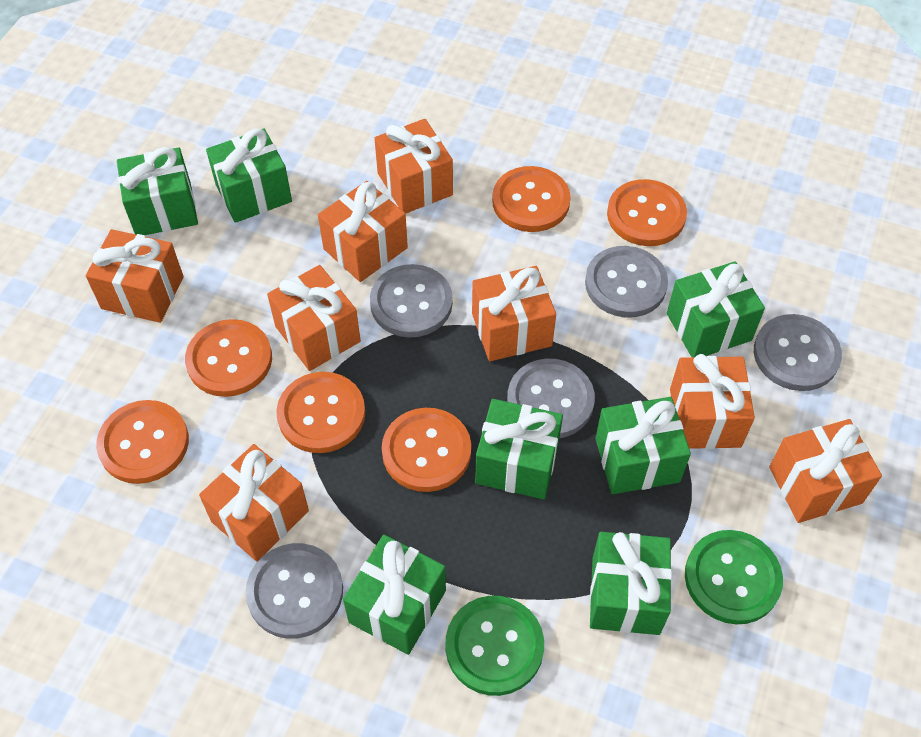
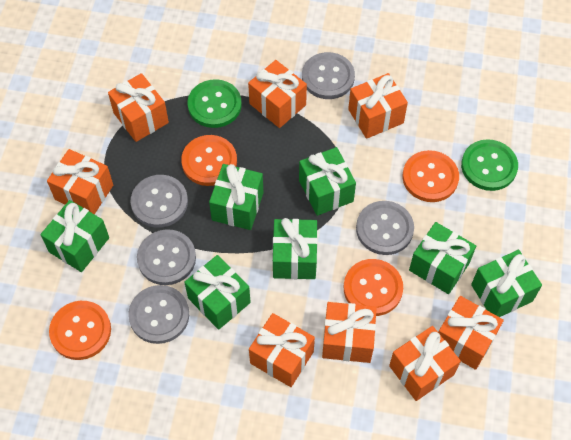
orange button: [96,400,189,484] [185,319,272,397] [276,372,365,453] [382,408,471,492] [492,166,571,232] [607,179,687,246] = 6 -> [49,301,111,360] [181,135,237,186] [344,259,403,316] [402,150,459,202] = 4

